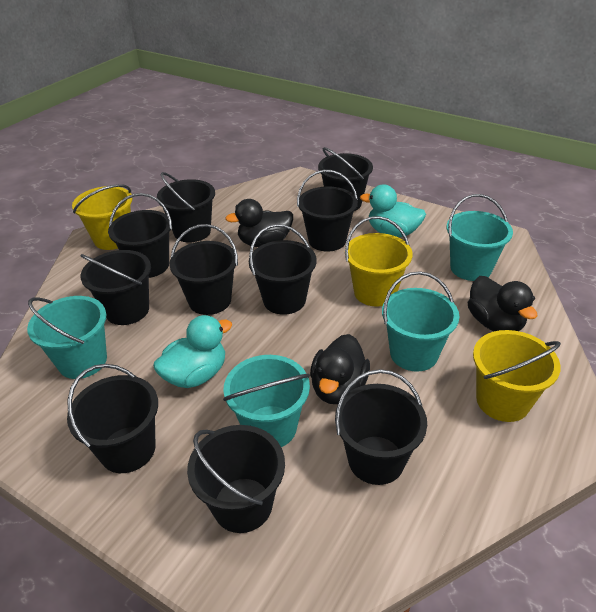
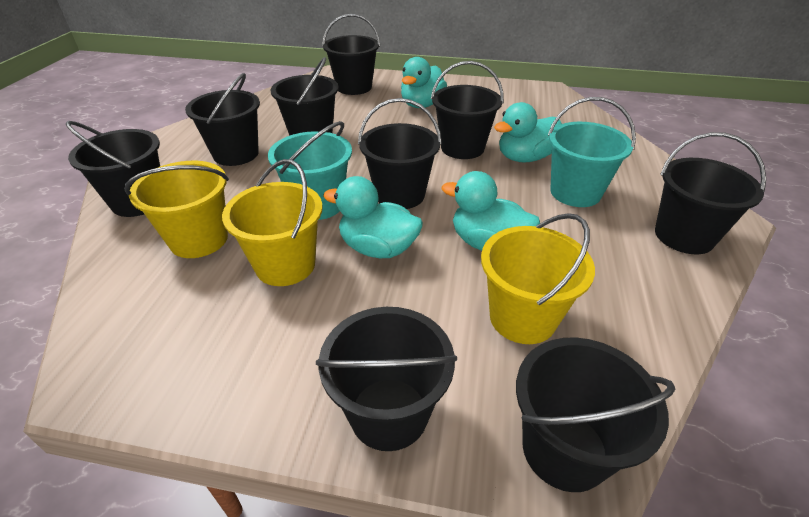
black bucket: [67,364,158,473] [80,250,151,325] [108,193,172,278] [157,172,215,242] [169,224,238,315] [187,425,285,533] [249,224,317,315] [297,170,358,252] [318,147,373,211] [335,369,427,485] = 10 -> [66,121,160,217] [185,73,260,166] [271,57,339,136] [316,307,457,451] [322,14,380,95] [358,98,442,209] [431,61,504,159] [516,338,675,492] [655,132,766,254] = 9
black duck: [225,199,293,247] [310,334,370,404] [468,276,537,331] = 3 -> none = 0
turquoise bucket: [27,296,107,379] [223,355,310,447] [382,271,459,372] [447,194,513,281] = 4 -> [268,121,352,220] [548,97,636,207] = 2
turquoise duck: [153,315,232,388] [360,184,426,237] = 2 -> [323,176,423,258] [401,57,447,108] [442,171,540,251] [494,102,562,162] = 4

